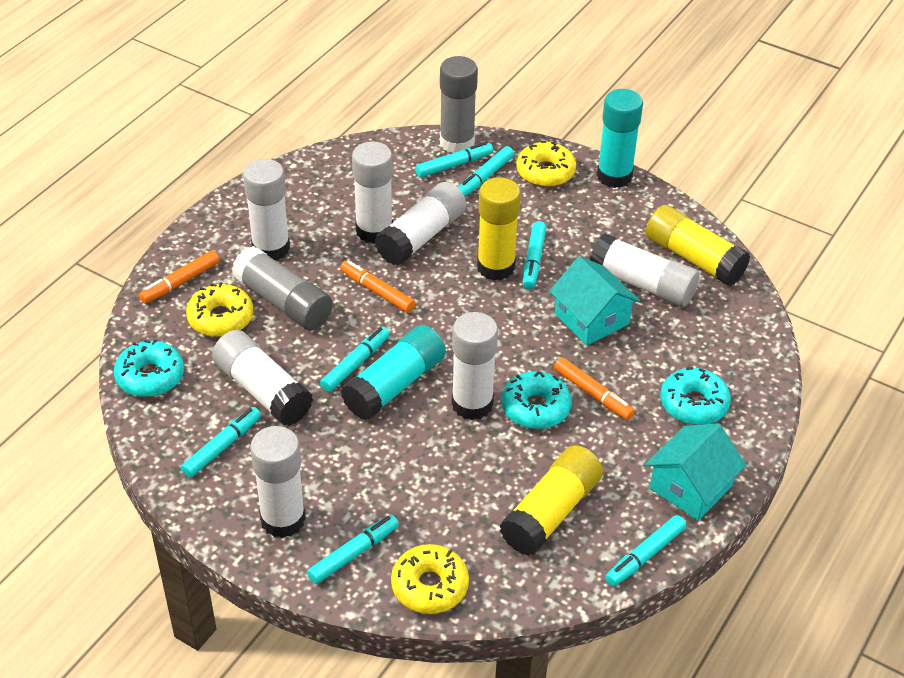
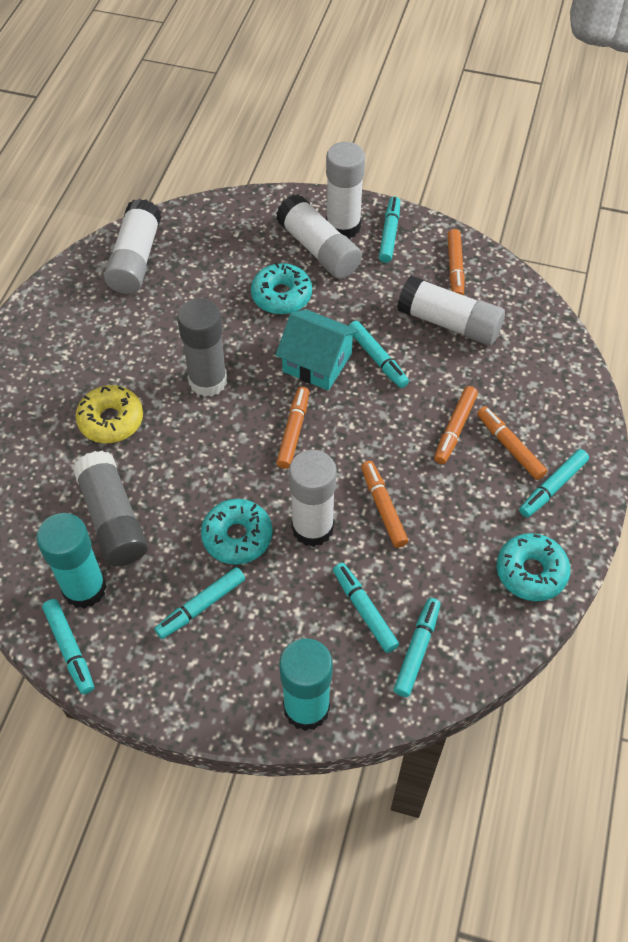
orange marker: [139,251,219,304] [340,260,415,313] [554,357,635,420] = 3 -> [276,387,309,469] [361,461,408,548] [434,386,478,464] [448,229,465,295] [477,406,547,480] = 5
turquoise house: [549,256,640,345] [645,423,746,521] = 2 -> [276,310,359,390] = 1
white glue stick: [212,330,313,426] [243,159,290,261] [250,426,306,538] [352,141,393,244] [375,182,466,266] [451,312,498,420] [590,233,699,307] = 7 -> [104,199,161,294] [276,194,362,279] [289,450,337,547] [326,142,365,239] [397,276,505,345] = 5
yellow donut: [186,282,253,337] [391,544,469,614] [516,141,576,187] = 3 -> [76,385,143,443] = 1
yellow glue stick: [477,177,521,281] [500,445,603,556] [646,205,751,286] = 3 -> none = 0

